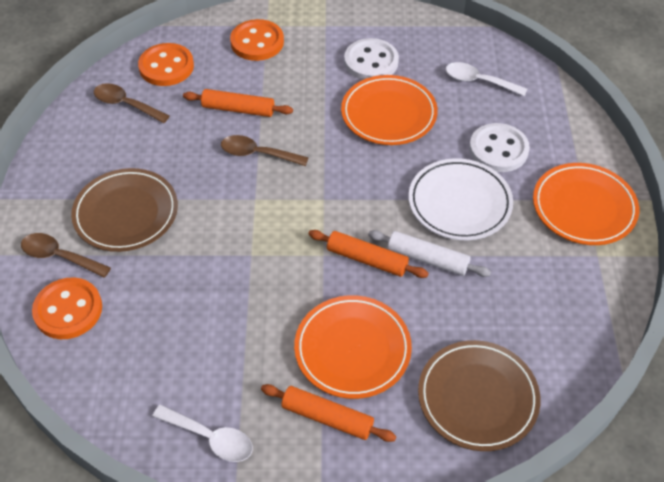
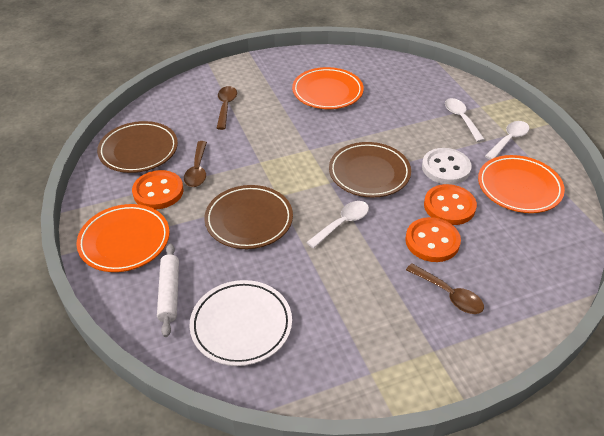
brown plate: [71,168,178,252] [418,340,541,451] = 2 -> [97,121,178,173] [204,185,293,249] [329,142,411,197] = 3
orange rolling pin: [183,89,293,117] [261,384,396,442] [308,230,429,278] = 3 -> none = 0
white button: [344,38,399,80] [469,123,530,172] = 2 -> [422,148,472,184] = 1
white spoon: [152,404,253,462] [446,62,527,96] = 2 -> [306,201,369,248] [445,98,485,142] [485,121,530,160] = 3

